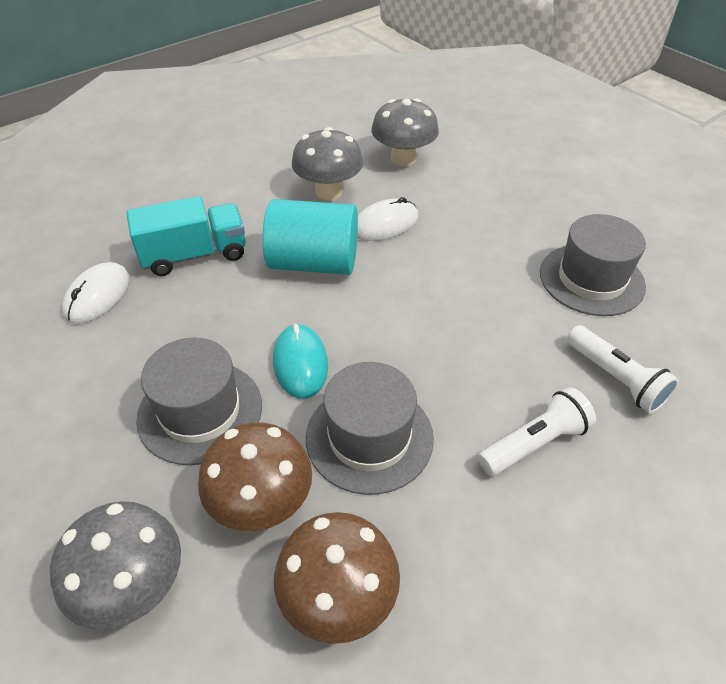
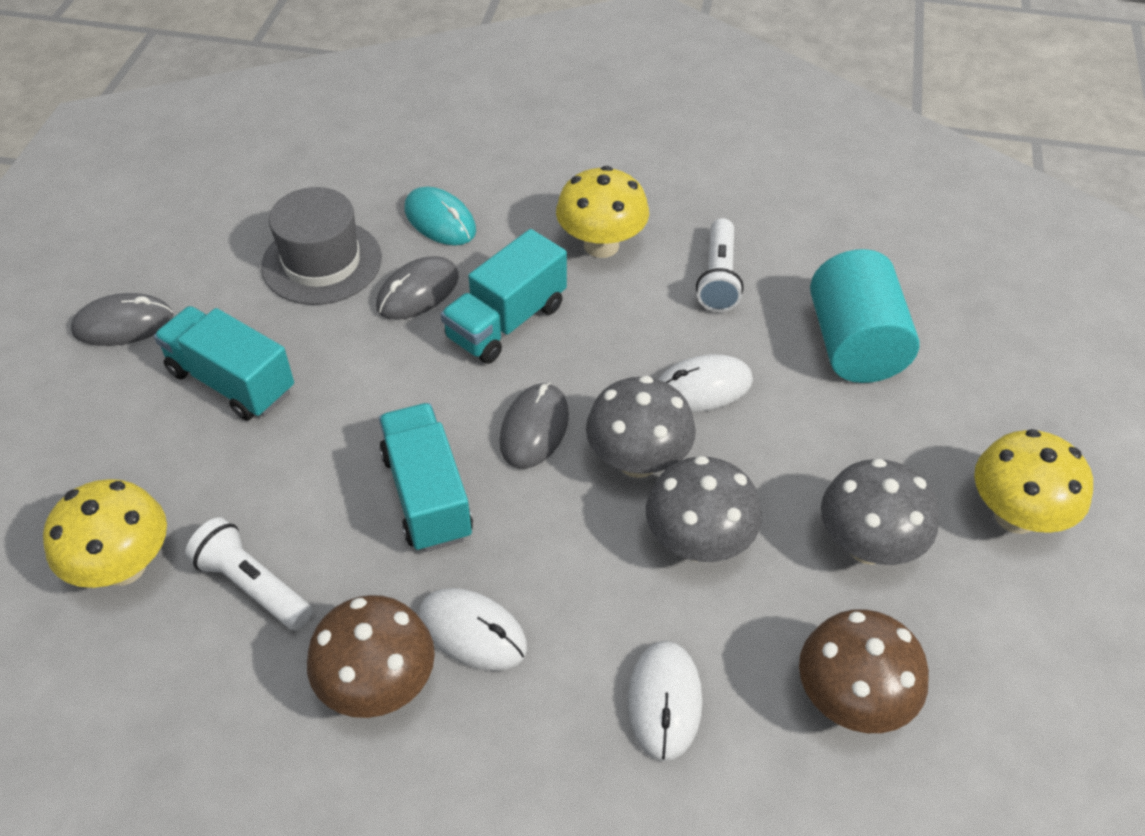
grey hat: [136,337,262,465] [306,362,434,495] [540,214,646,316] = 3 -> [261,187,382,305] = 1
grey mouse: none = 0 -> [71,293,174,346] [376,256,459,320] [499,383,569,469] = 3
turquoise truck: [126,196,246,276] = 1 -> [154,306,294,421] [379,403,473,552] [441,229,567,364] = 3
white mouse: [62,262,129,324] [357,197,418,241] = 2 -> [419,588,527,671] [627,641,702,761] [658,354,753,412] = 3
yellow mushroom: none = 0 -> [43,479,167,588] [556,166,649,258] [974,429,1093,534] = 3

